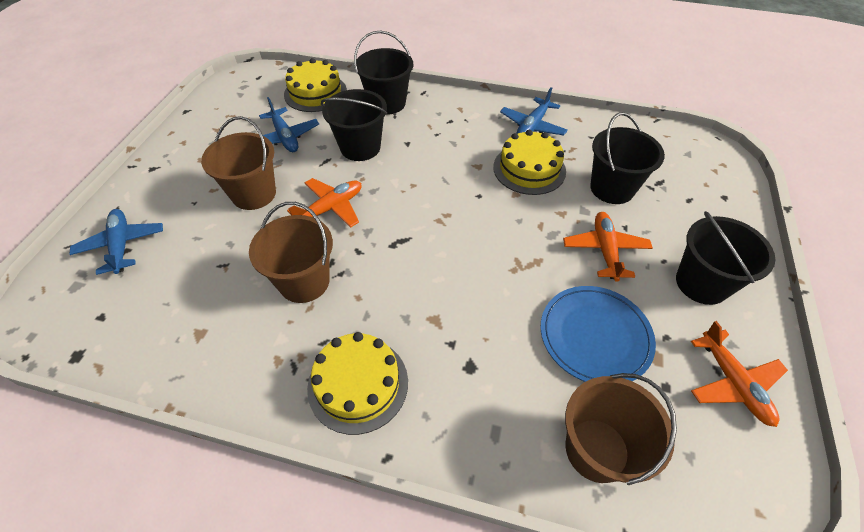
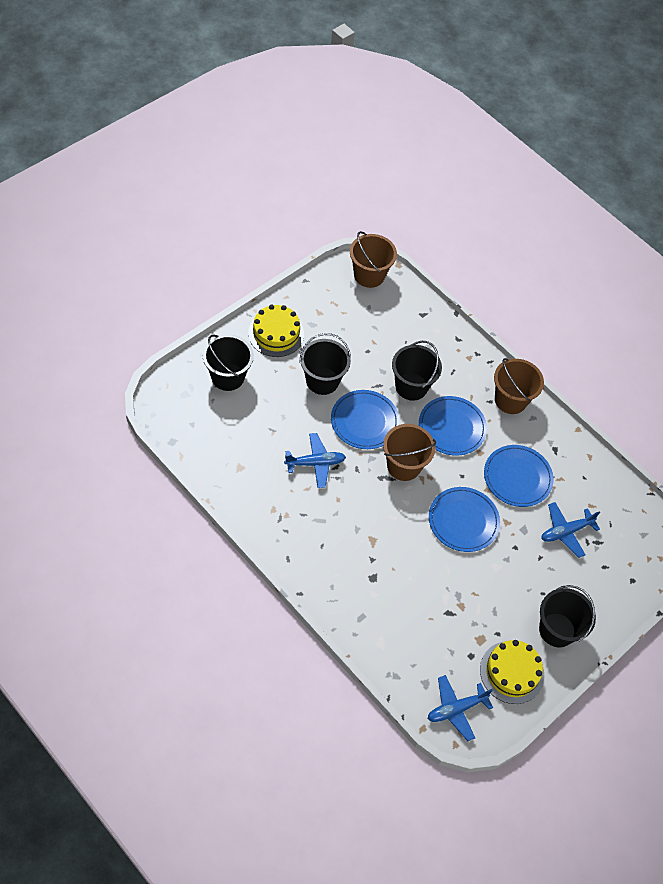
blue plate: [541,286,656,382] = 1 -> [331,390,400,449] [419,396,487,456] [429,487,500,552] [484,445,554,507] = 4
orange plane: [287,178,361,227] [563,212,653,282] [691,321,788,427] = 3 -> none = 0
yellow cake: [284,58,347,112] [307,332,408,435] [493,130,566,195] = 3 -> [248,304,304,357] [480,640,544,704] = 2

